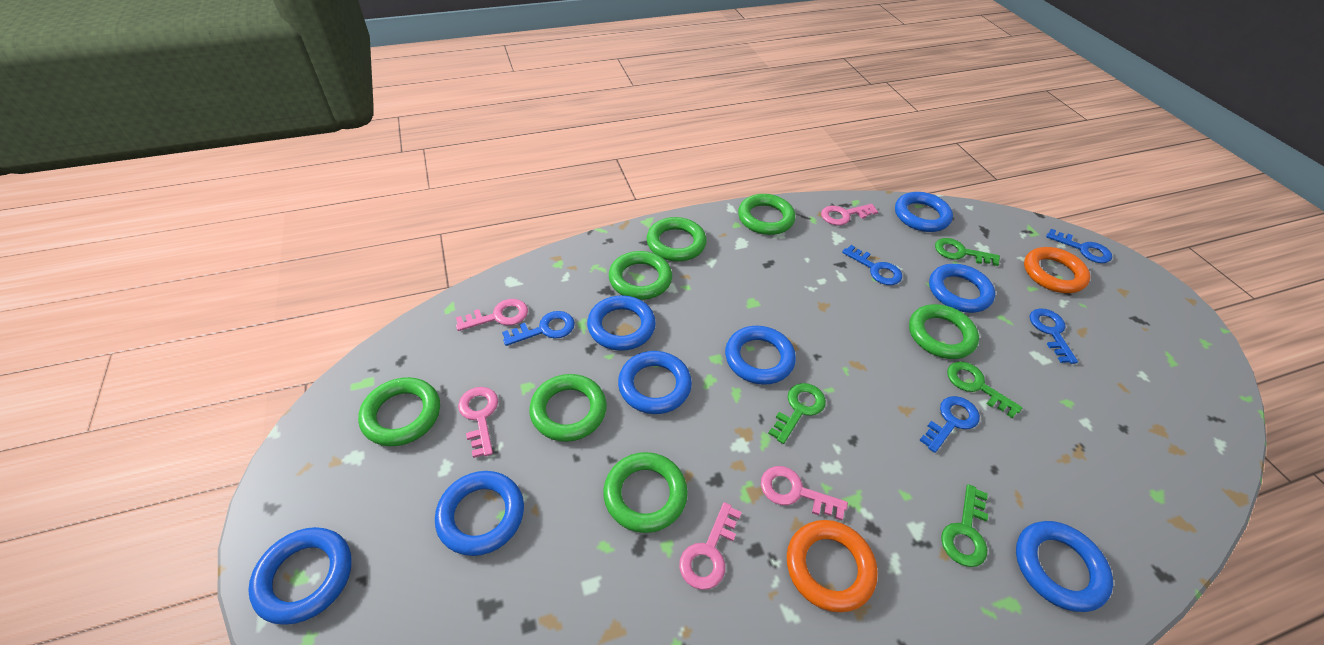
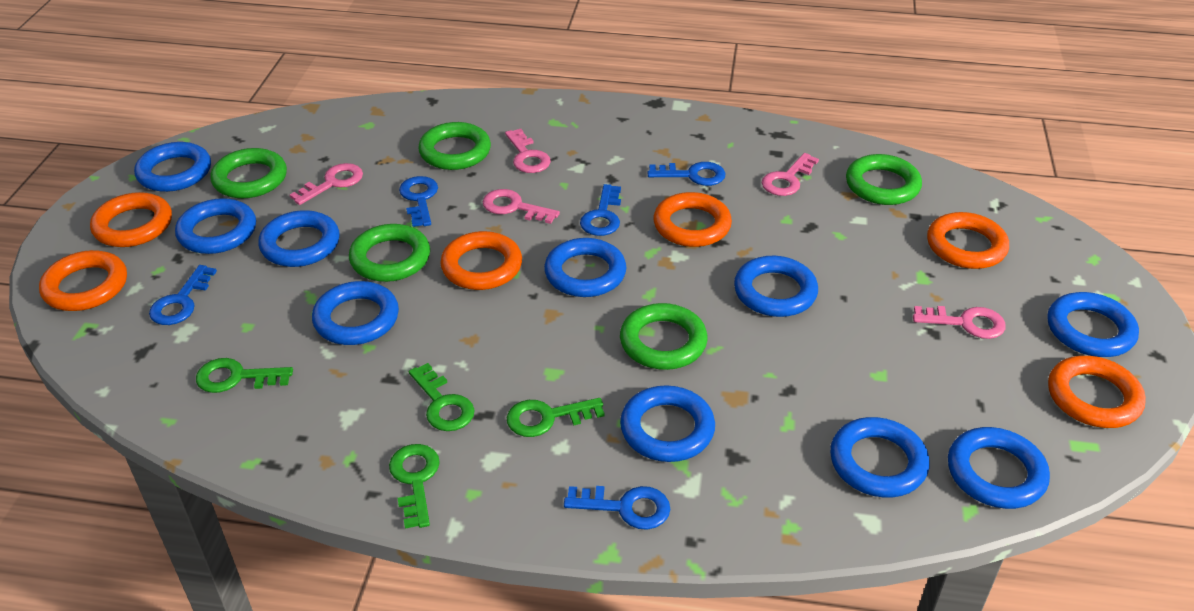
blue ring: [248,527,352,625] [435,471,524,556] [587,295,656,351] [618,351,692,414] [725,326,796,385] [895,192,953,232] [929,264,995,313] [1016,521,1113,612] = 8 -> [134,142,211,192] [175,198,256,254] [258,210,340,267] [312,281,399,345] [544,238,626,297] [620,385,715,462] [734,256,818,317] [830,417,930,498] [948,427,1050,509] [1047,292,1139,357] = 10
green ring: [358,377,440,446] [529,374,607,442] [603,452,688,533] [609,251,672,300] [647,217,707,262] [738,194,795,235] [909,304,979,359] = 7 -> [210,148,287,198] [349,224,430,282] [418,122,491,170] [620,303,708,370] [846,154,922,205] = 5
orange ring: [787,520,878,612] [1024,247,1090,293] = 2 -> [39,250,127,311] [90,192,172,247] [440,231,522,290] [653,192,732,247] [927,212,1009,269] [1048,356,1146,428] = 6

